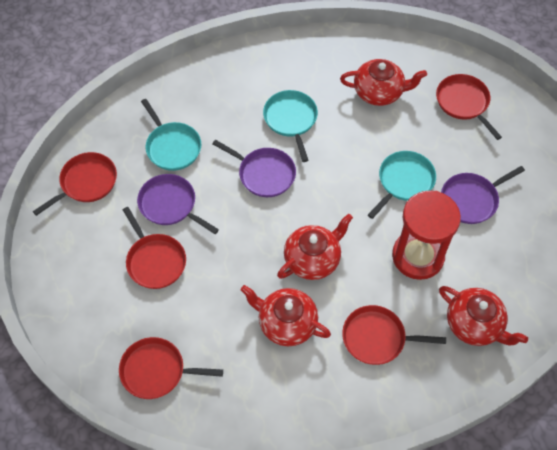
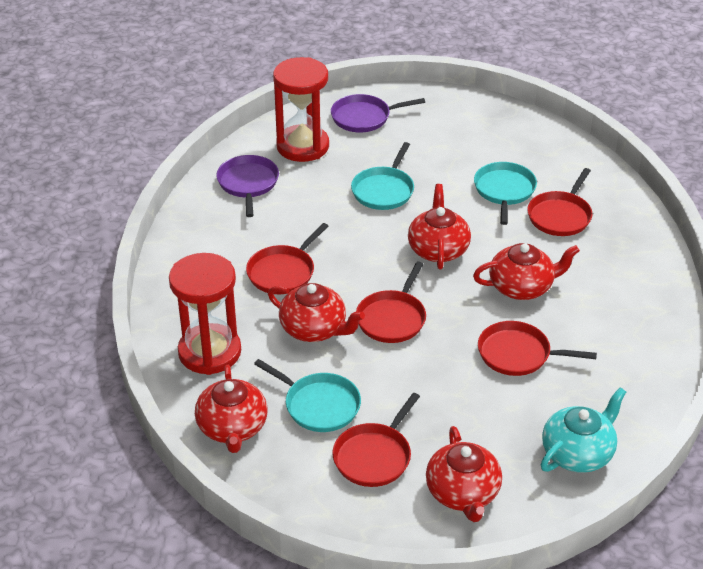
purple pan: [137,174,219,234] [212,140,296,197] [441,166,525,224] = 3 -> [216,155,279,217] [331,94,425,133] = 2
red hourglass: [392,191,461,280] = 1 -> [169,253,241,375] [273,57,329,162] = 2
red teapot: [241,285,331,346] [277,214,353,280] [340,59,427,106] [439,286,528,346] = 4 -> [195,365,268,453] [268,283,365,342] [408,184,471,269] [426,426,502,522] [473,243,580,300] = 5
turquoise teapot: none = 0 -> [541,387,626,473] = 1

